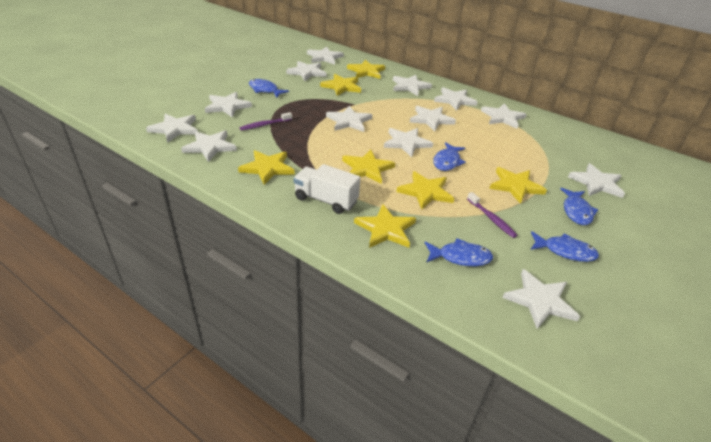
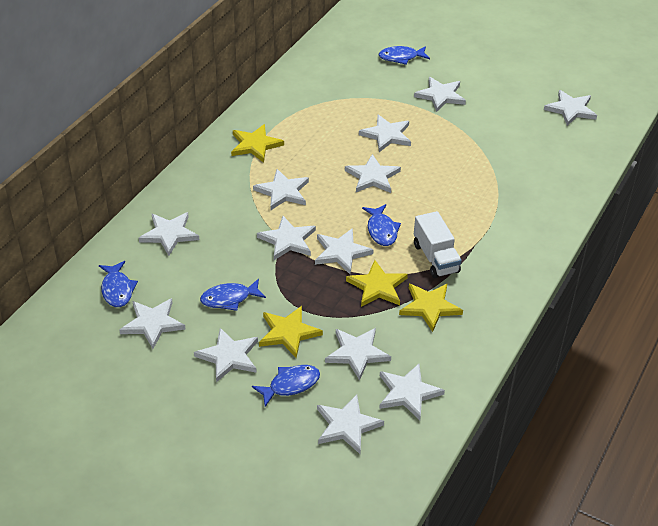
purple toothbrush: [239,112,292,131] [467,192,518,238] = 2 -> none = 0
yellow star: [238,150,295,185] [320,74,361,96] [342,150,395,184] [347,60,385,79] [354,204,416,248] [396,171,454,210] [489,167,547,204] = 7 -> [231,124,284,163] [259,306,323,358] [346,260,408,307] [399,283,463,332] = 4

